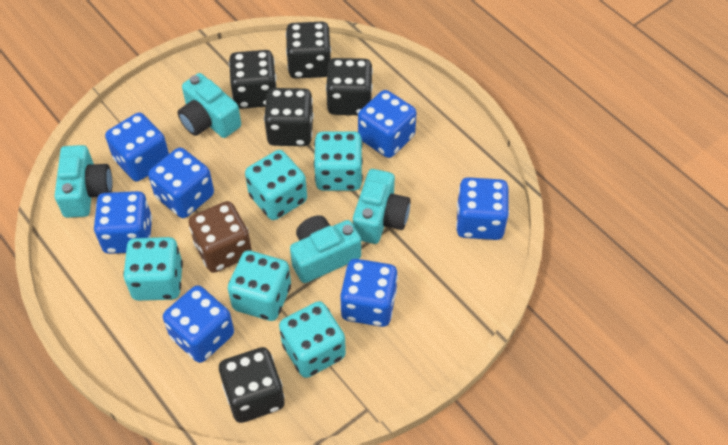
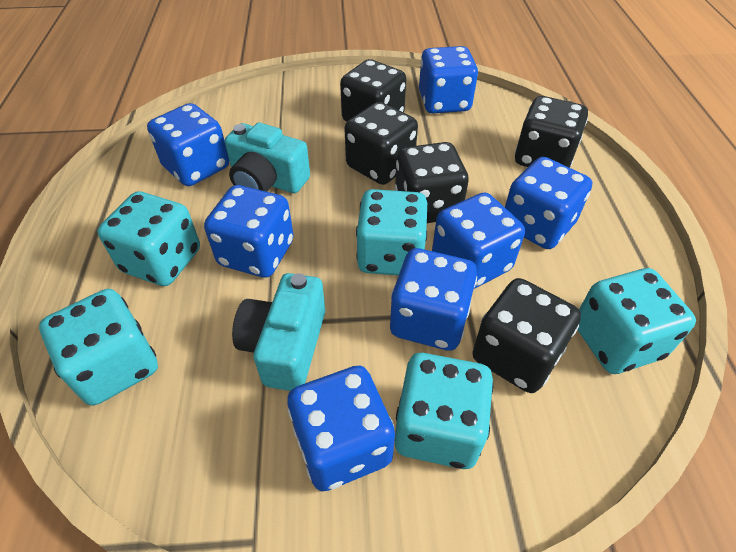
brown dice: [189,201,252,273] = 1 -> none = 0
turquoise camera: [55,145,112,218] [177,73,241,138] [290,215,361,283] [353,169,411,244] = 4 -> [225,123,310,193] [232,273,325,391] = 2

